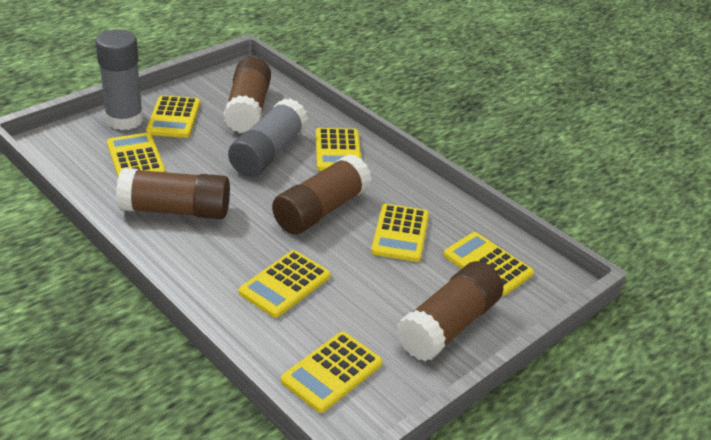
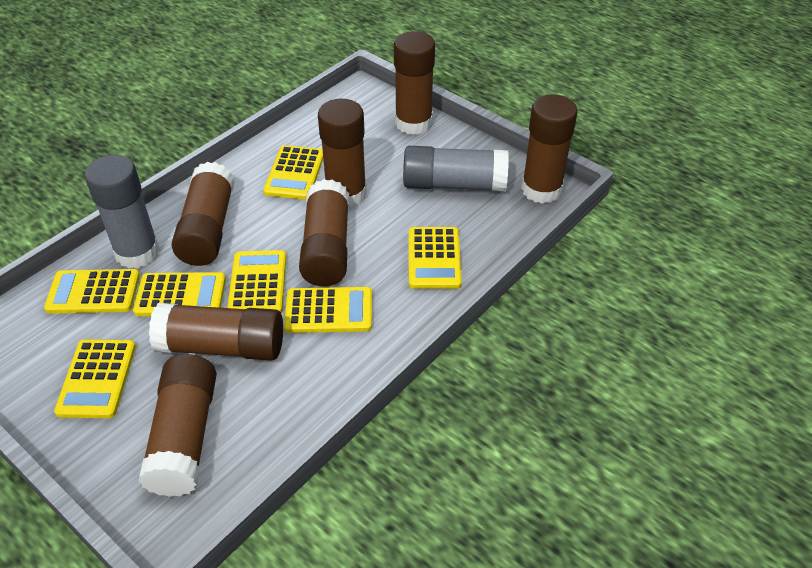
brown glue stick: [116,168,230,219] [223,57,271,133] [272,154,372,234] [396,261,503,362] = 4 -> [138,354,217,497] [149,303,283,361] [172,162,234,266] [299,179,349,286] [318,99,367,207] [394,31,435,135] [521,95,578,204] = 7

